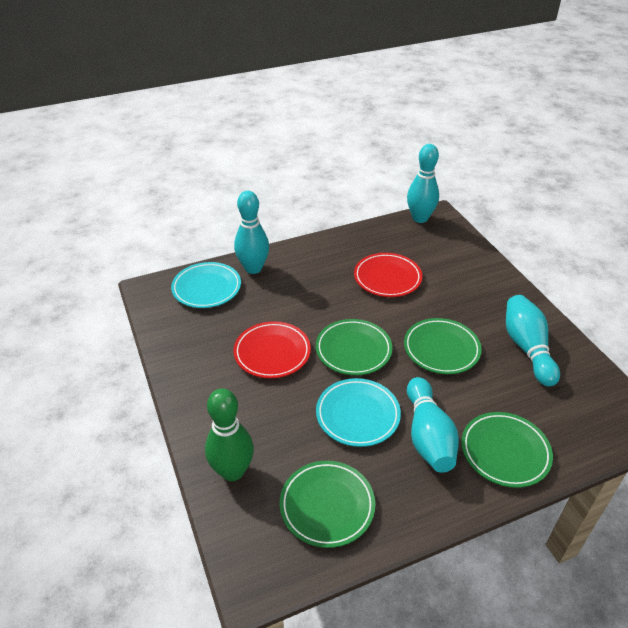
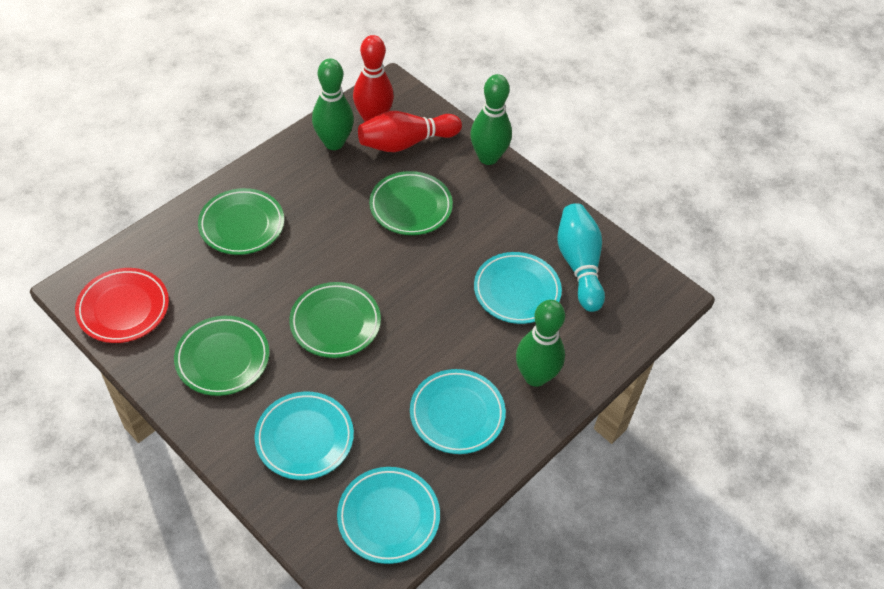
green bowling pin: [205,388,254,481] = 1 -> [312,59,354,150] [470,74,512,165] [516,300,565,387] = 3
red bowling pin: none = 0 -> [353,35,394,122] [358,111,462,152] = 2
red plate: [234,321,311,378] [354,253,422,297] = 2 -> [75,268,169,343] = 1
turquoise bowling pin: [234,191,269,274] [407,144,439,223] [407,377,459,473] [506,295,560,387] = 4 -> [558,203,605,312] = 1
turquoise plate: [171,262,241,308] [316,378,401,447] = 2 -> [255,392,354,480] [337,467,440,564] [410,369,506,454] [474,252,562,324] = 4

